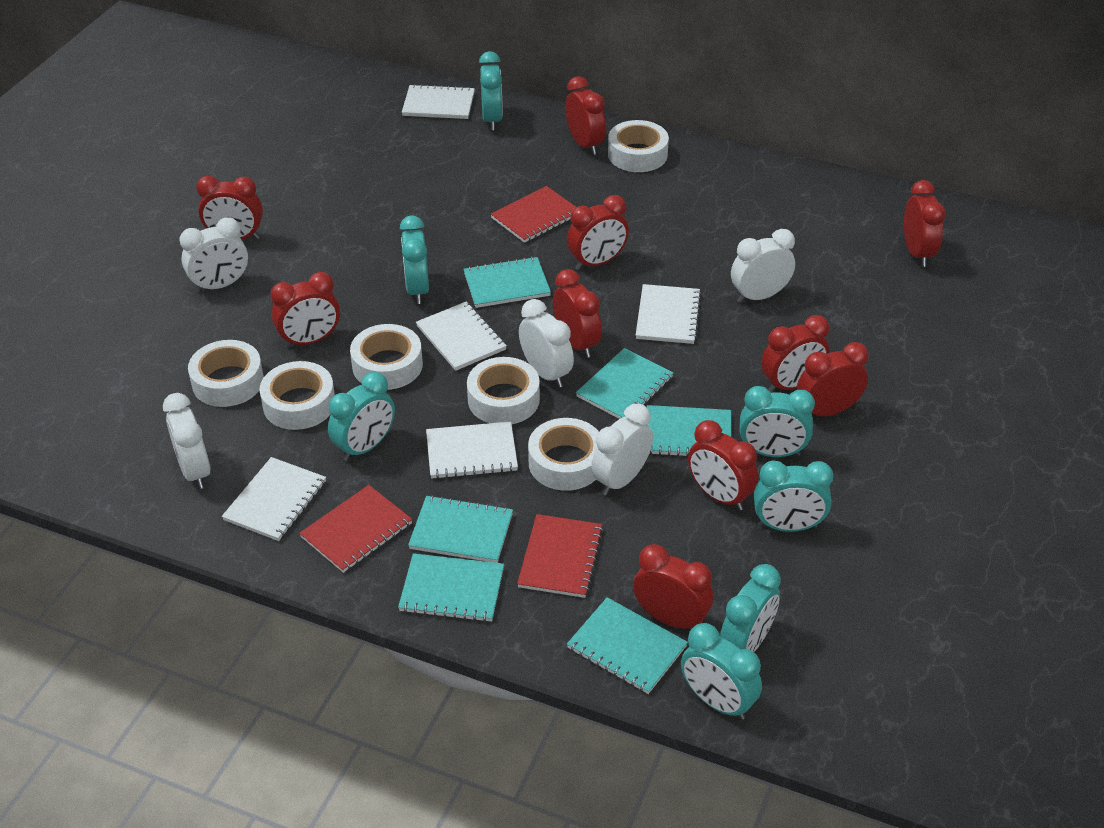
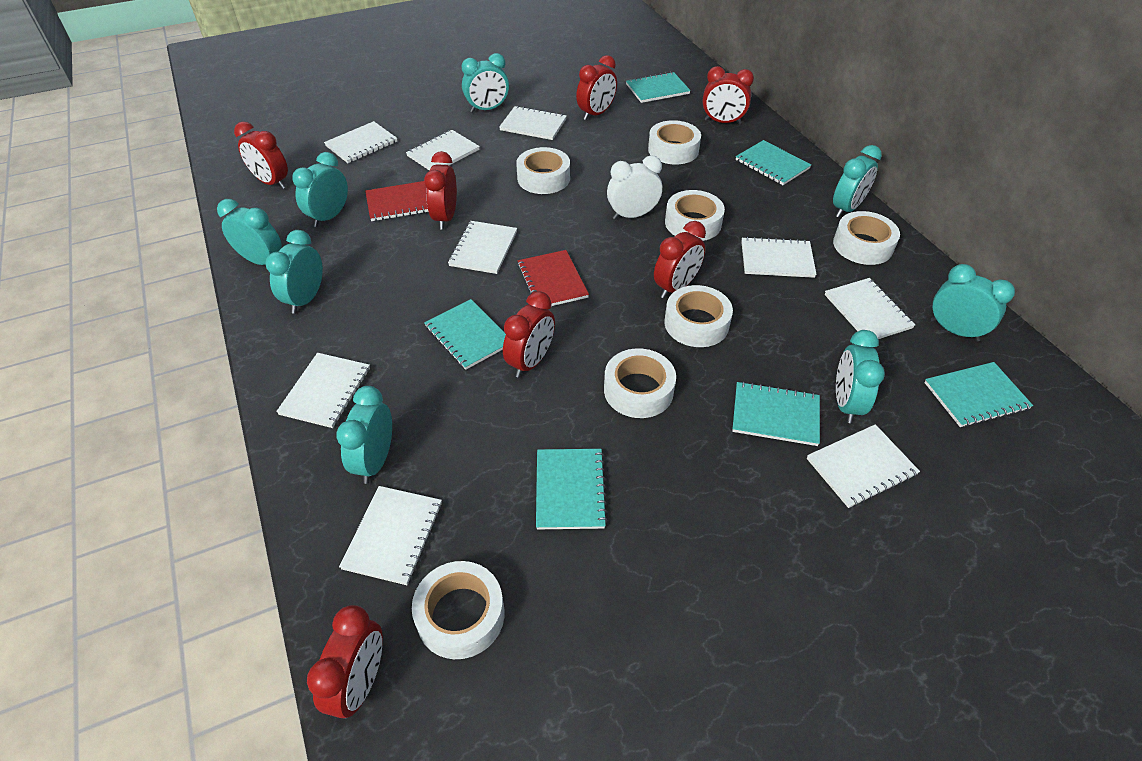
red clock: [196,176,263,240] [270,272,340,348] [553,269,602,358] [565,76,606,155] [567,195,629,270] [633,544,713,629] [688,420,758,511] [761,315,829,393] [797,342,869,416] [904,180,946,267] = 10 -> [234,122,288,189] [307,605,383,719] [424,151,457,229] [503,291,555,378] [576,55,617,120] [654,221,706,298] [703,66,754,124] = 7
red notebook: [299,485,412,573] [491,186,576,243] [517,514,603,598] = 3 -> [365,181,428,221] [517,250,589,306] = 2
turquoise clock: [328,372,395,461] [400,215,429,304] [479,51,503,130] [681,623,762,720] [720,564,781,652] [740,386,815,457] [754,460,833,532] = 7 -> [217,199,282,265] [266,230,323,314] [292,152,348,227] [336,386,392,484] [462,53,509,113] [833,145,882,217] [836,330,885,423] [931,264,1015,342] = 8
white clock: [163,393,210,489] [179,217,248,293] [519,299,574,388] [591,403,653,496] [731,229,795,303] = 5 -> [607,156,662,220] = 1
white notebook: [222,457,326,541] [402,84,475,119] [416,301,507,371] [426,421,518,479] [636,284,701,344] = 5 -> [276,353,370,428] [324,121,397,163] [339,486,442,585] [406,130,480,171] [448,221,517,274] [499,106,567,140] [741,237,817,278] [807,424,920,508] [825,278,915,339] = 9
white tape: [188,340,264,407] [260,361,335,430] [350,324,423,390] [467,357,540,424] [528,418,599,491] [608,120,669,172] = 6 -> [412,561,505,659] [516,147,570,194] [604,348,676,418] [648,120,701,165] [664,285,733,347] [665,190,725,241] [833,211,900,265] = 7

